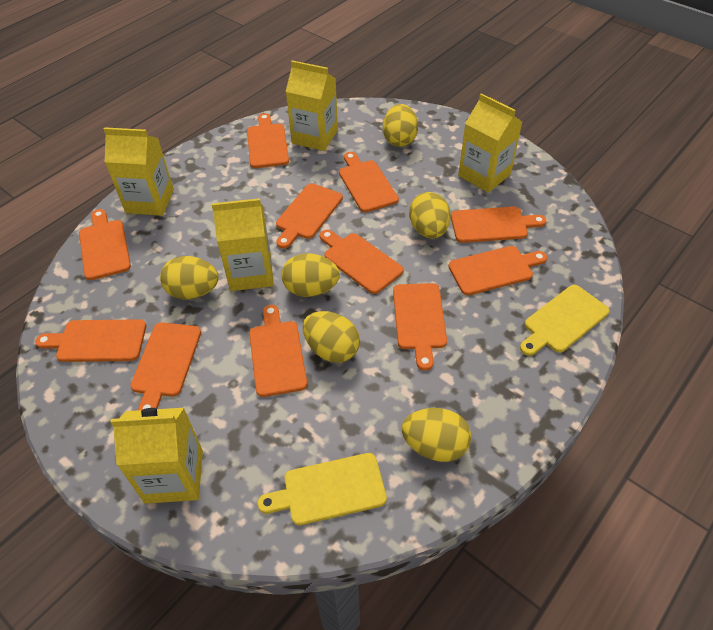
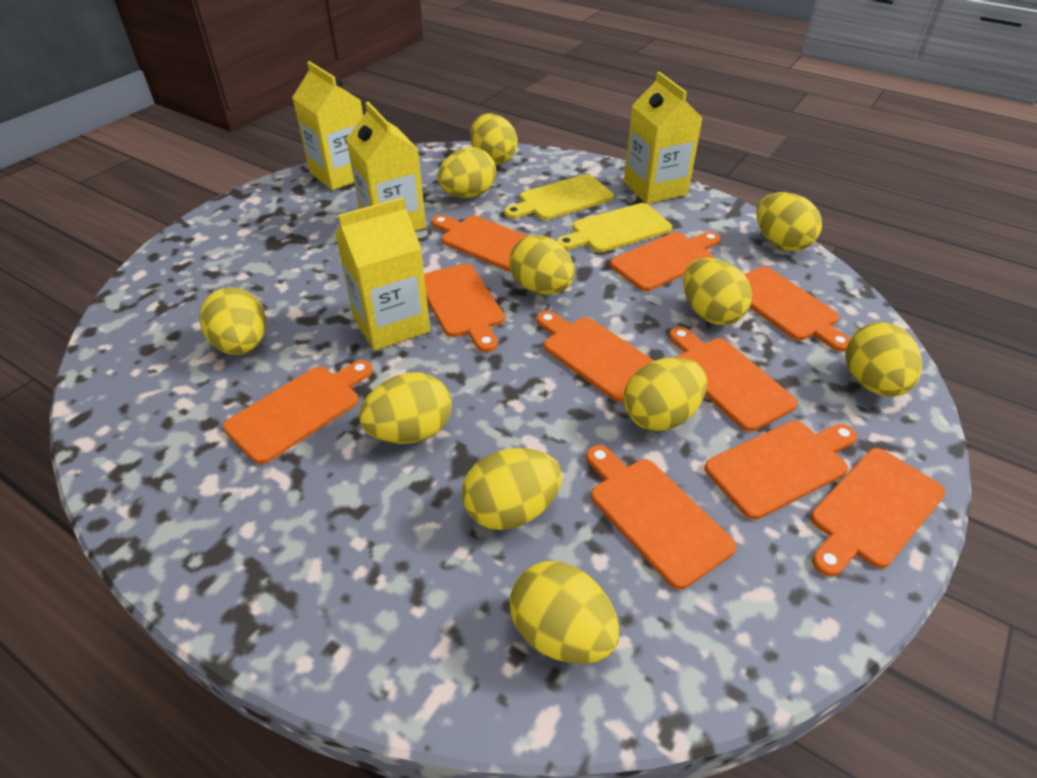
orange cutting board: [35,319,146,362] [79,209,131,280] [130,322,201,410] [247,113,289,168] [249,305,307,397] [276,183,343,249] [320,230,404,294] [339,152,399,212] [393,283,447,371] [448,246,547,295] [451,206,546,243] = 11 -> [223,360,373,464] [424,264,505,352] [432,215,528,272] [537,311,654,402] [586,445,736,589] [610,232,720,291] [669,327,798,431] [704,421,857,520] [744,266,850,352] [810,448,946,577] = 10
yellow carton: [104,127,174,216] [110,408,203,504] [212,198,274,291] [286,60,338,151] [458,93,522,193] = 5 -> [292,61,363,190] [335,197,430,351] [346,102,426,231] [624,72,702,204] = 4
yellow egg: [160,256,219,299] [282,253,340,297] [303,311,360,363] [383,104,418,147] [402,408,471,462] [409,192,451,238] = 6 -> [200,287,266,355] [359,372,452,444] [438,147,496,198] [462,448,562,530] [470,113,518,165] [509,235,574,295] [510,561,620,664] [623,357,707,431] [683,258,752,325] [757,192,822,251] [846,322,922,397] = 11

